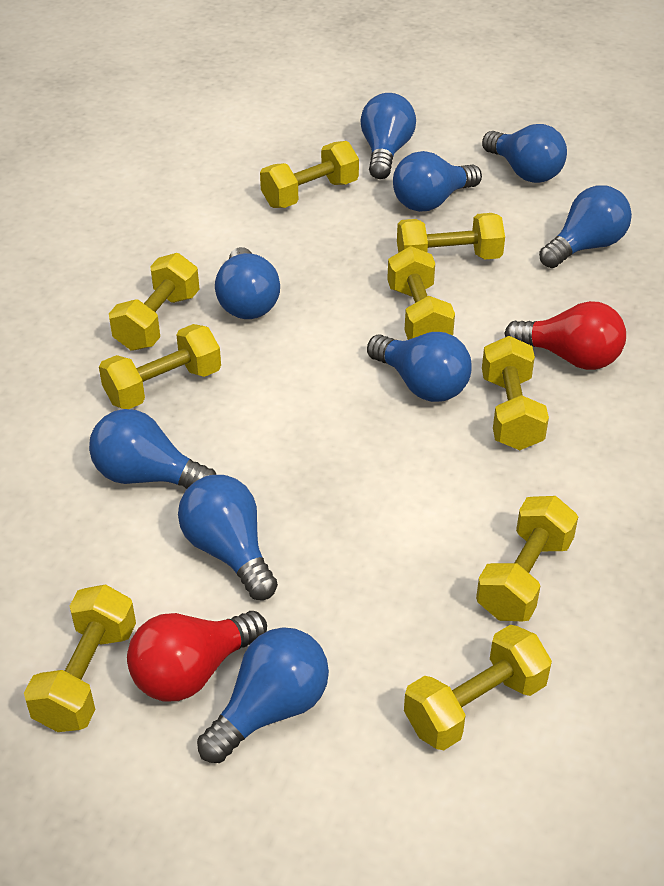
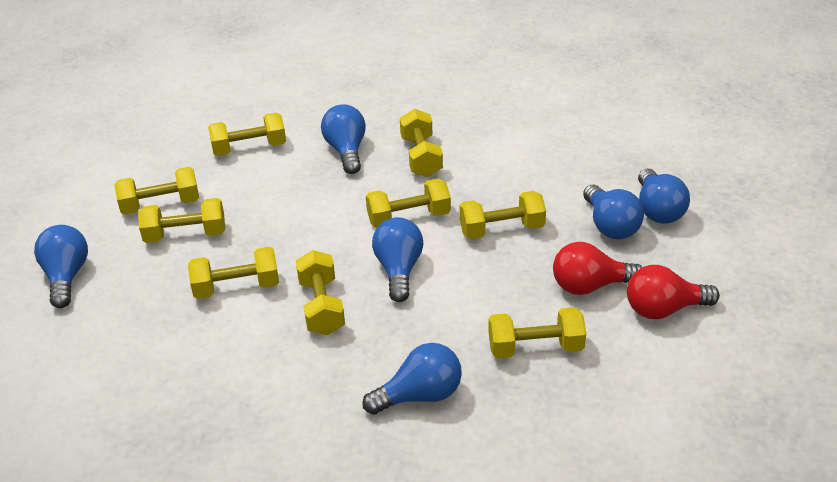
blue light bulb: [89,409,216,489] [178,475,278,600] [197,627,329,763] [215,247,280,319] [360,93,416,179] [367,332,472,402] [393,151,482,212] [482,124,567,183] [539,185,632,268] = 9 -> [34,225,88,308] [321,104,366,174] [362,343,462,415] [372,217,423,302] [583,185,644,239] [638,169,690,224] = 6

